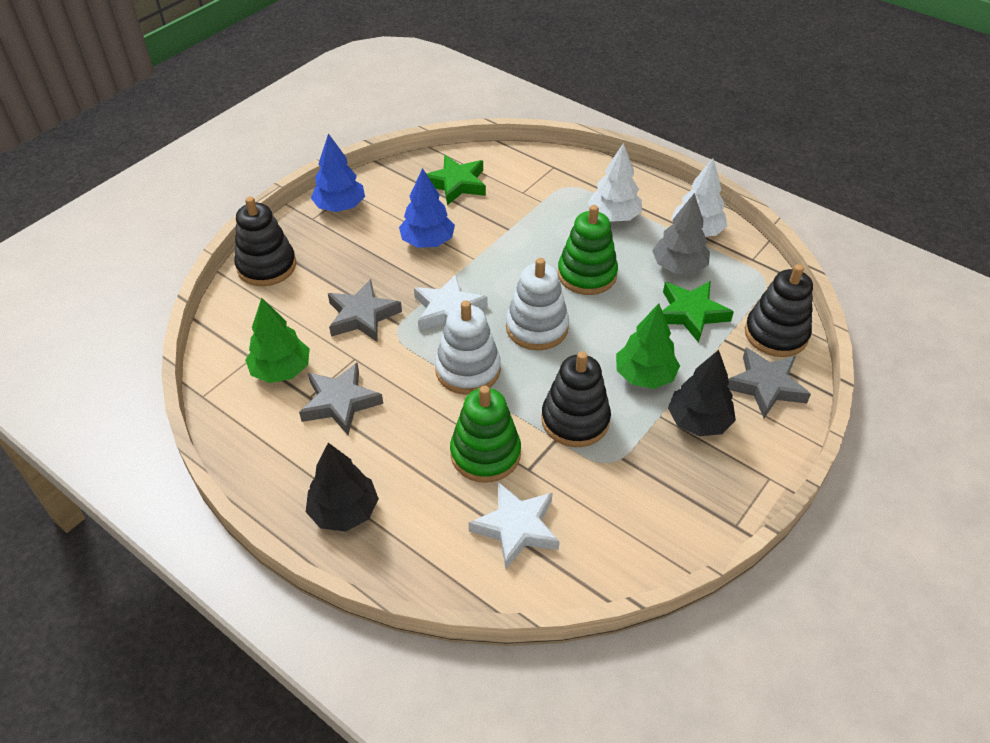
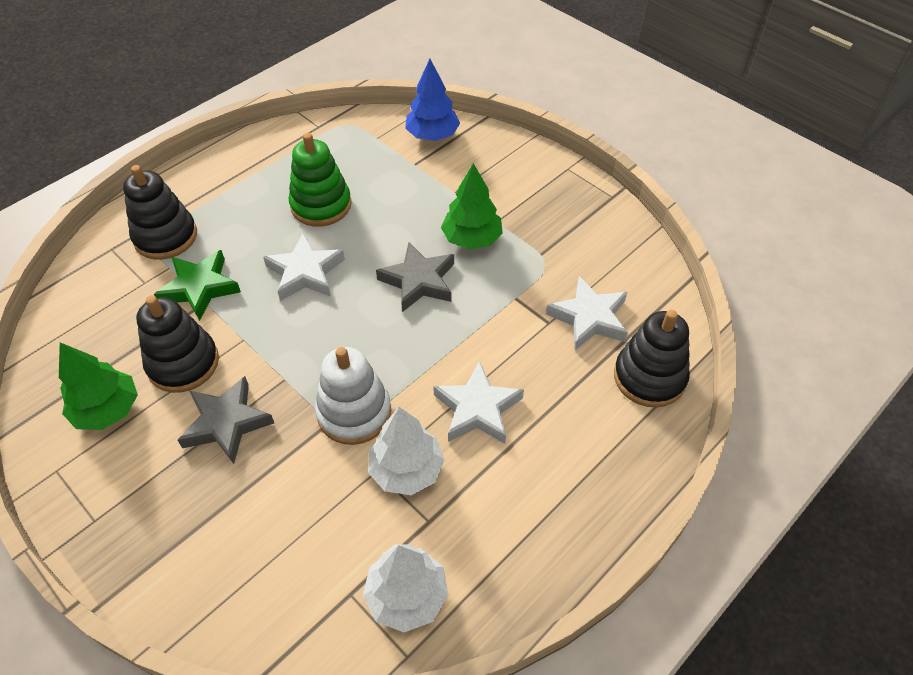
black tree: [306,443,379,532] [668,350,736,436] = 2 -> none = 0
blue tree: [311,133,365,212] [399,168,455,248] = 2 -> [405,59,460,141] = 1
green stacking toy: [450,386,521,483] [558,205,618,295] = 2 -> [289,133,352,227] = 1
green star: [426,155,486,205] [662,281,734,343] = 2 -> [154,250,241,321] = 1
grey star: [299,363,383,435] [328,279,402,342] [727,347,811,418] = 3 -> [178,376,274,464] [376,242,454,312] = 2
grey tree: [652,193,710,274] = 1 -> none = 0
white stacking toy: [435,300,501,395] [506,258,569,350] = 2 -> [315,347,391,445] = 1
white star: [414,274,488,330] [468,482,560,569] = 2 -> [263,233,345,301] [433,361,524,444] [546,276,628,350] = 3

